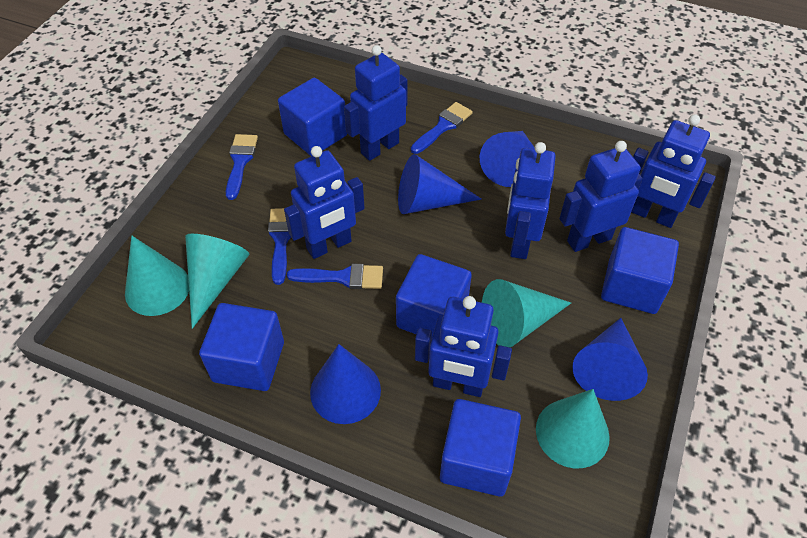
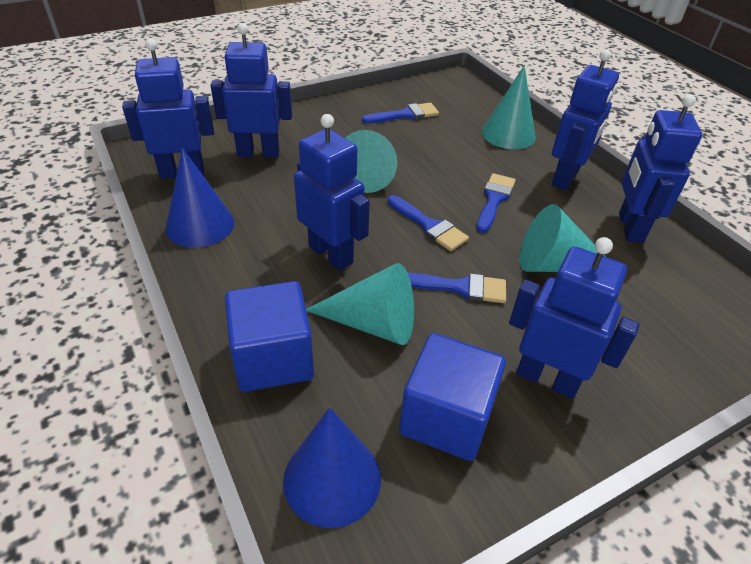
blue cone: [310,344,381,424] [398,154,482,214] [480,131,535,187] [572,318,648,401] = 4 -> [166,148,234,248] [283,407,381,528] = 2
blue cube: [199,303,284,391] [278,78,347,156] [396,254,472,340] [440,399,521,496] [601,227,679,314] = 5 -> [225,281,314,392] [399,333,506,461] = 2

